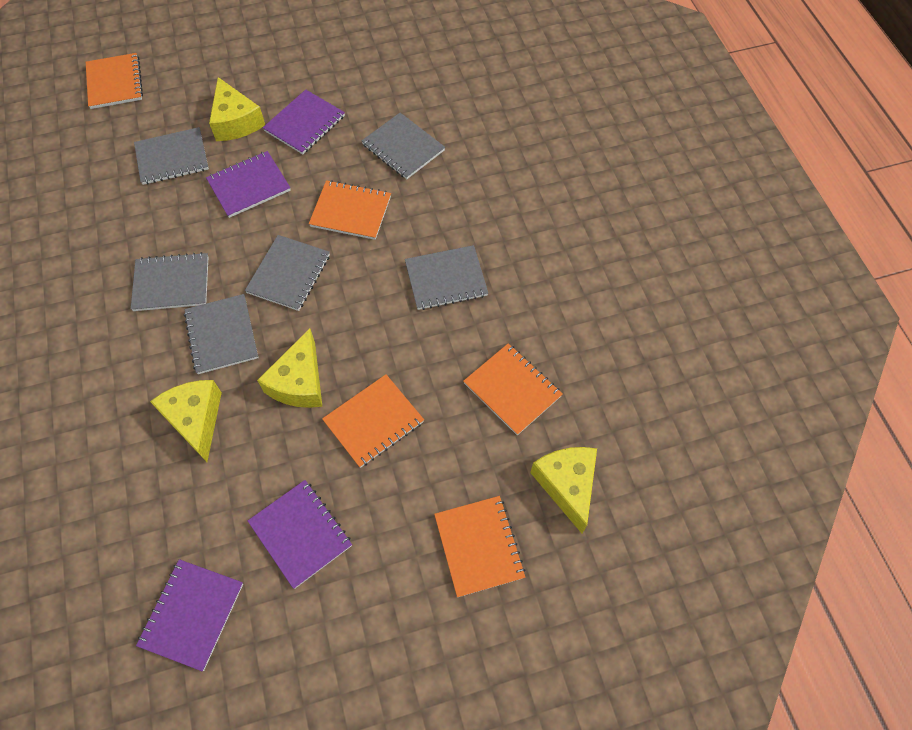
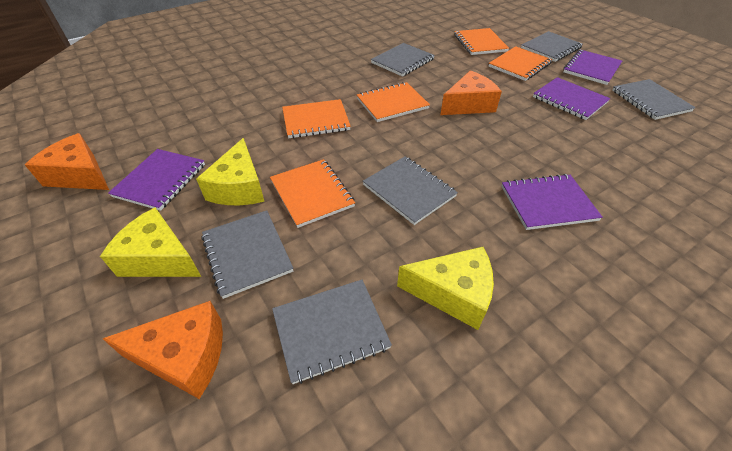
orange cheese: none = 0 -> [25,133,109,190] [103,301,223,399] [440,70,502,115] = 3
yellow cheese: [150,380,222,462] [209,77,265,141] [257,328,322,408] [530,447,597,534] = 4 -> [100,207,201,277] [196,138,265,205] [397,247,494,330] = 3

